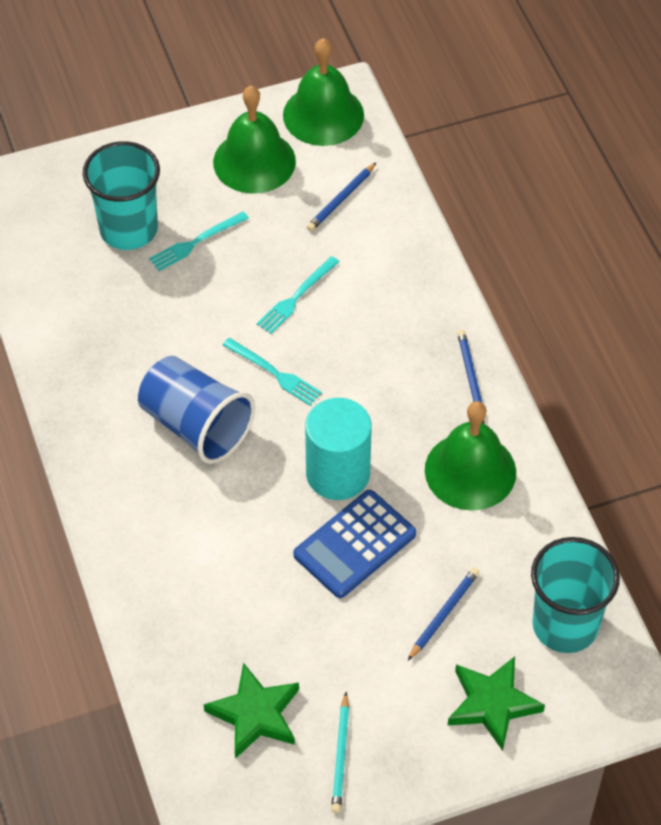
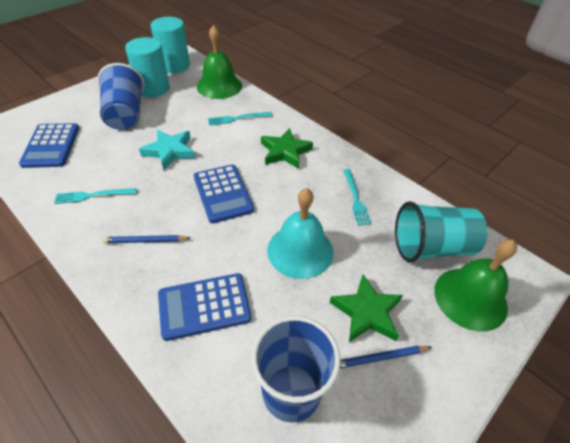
blue calculator: [293,490,416,598] = 1 -> [19,123,79,168] [158,273,252,341] [194,165,254,223] = 3
blue cup: [138,356,255,464] = 1 -> [97,63,144,130] [251,316,341,423] = 2
blue pencil: [307,162,377,231] [408,567,479,660] [457,330,484,424] = 3 -> [103,235,190,243] [340,346,431,368] = 2
green bell: [213,86,296,194] [283,38,364,146] [425,401,516,511] = 3 -> [197,25,242,99] [434,239,517,332] = 2
turquoise bell: none = 0 -> [267,188,333,279] = 1
turquoise cup: [83,141,160,250] [531,537,620,653] = 2 -> [395,201,488,262] = 1
turquoise cylinder: [305,398,372,500] = 1 -> [125,37,170,97] [151,17,190,73] = 2
turquoise pencil: [331,692,349,813] = 1 -> none = 0
turquoise star: none = 0 -> [139,130,195,170] = 1

